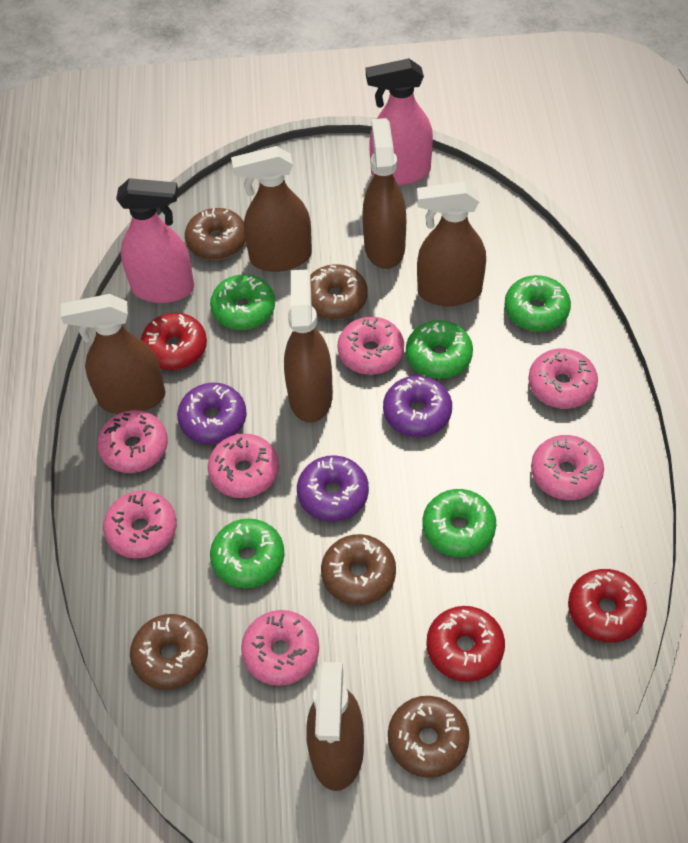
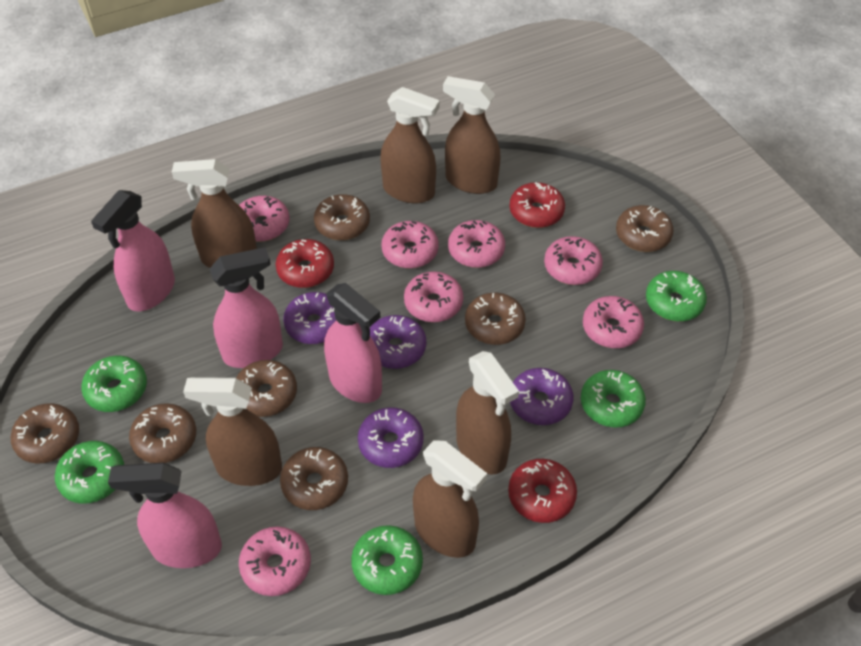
brown donut: [130,614,208,690] [185,208,246,260] [310,264,368,320] [321,534,396,605] [388,696,470,778] = 5 -> [11,403,79,464] [129,403,196,463] [236,360,297,417] [280,447,348,510] [314,194,370,240] [465,293,526,345] [616,205,674,252] = 7
pink spray bottle: [116,178,194,303] [366,58,433,185] = 2 -> [91,190,175,311] [108,463,222,568] [210,247,283,368] [324,283,382,403] = 4
purple donut: [177,383,247,444] [297,455,369,522] [383,376,452,437] = 3 -> [283,292,336,344] [358,407,424,468] [369,315,426,369] [510,368,574,425] = 4

